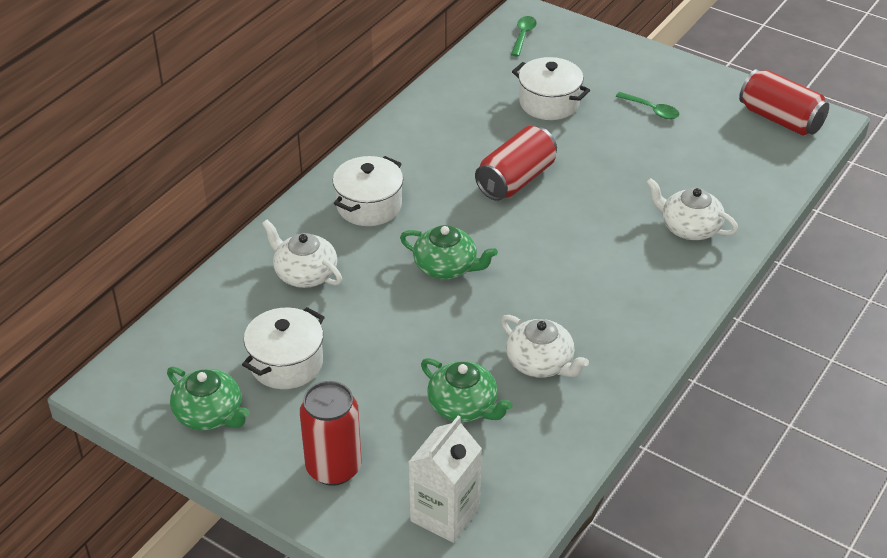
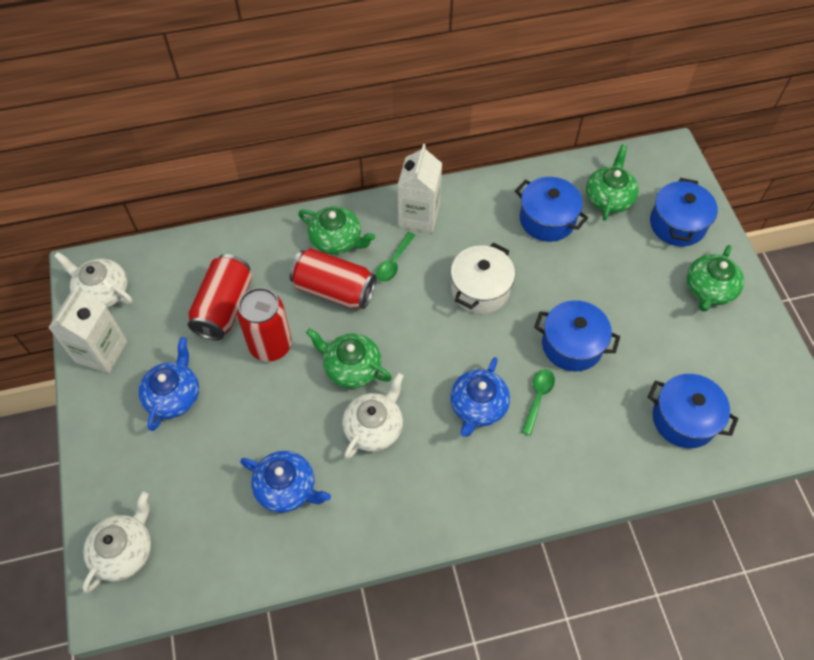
blue pot: none = 0 -> [515,177,588,242] [534,300,620,372] [648,374,738,448] [650,178,718,247] = 4
blue teapot: none = 0 -> [138,337,199,431] [240,451,331,513] [450,357,510,437] = 3
green teapot: [167,367,250,431] [400,225,498,279] [421,358,513,422] = 3 -> [298,206,375,255] [306,328,392,389] [586,145,639,221] [687,245,744,312] = 4
white carton: [409,415,482,543] = 1 -> [48,286,127,373] [397,144,442,233] = 2
white pot: [242,307,325,389] [333,156,403,226] [512,57,590,120] = 3 -> [450,243,515,314] = 1

